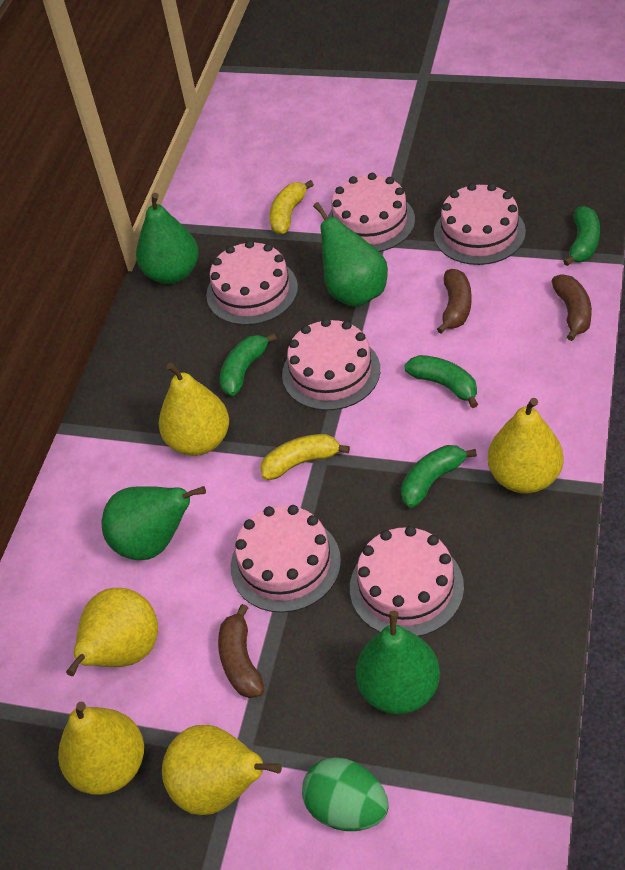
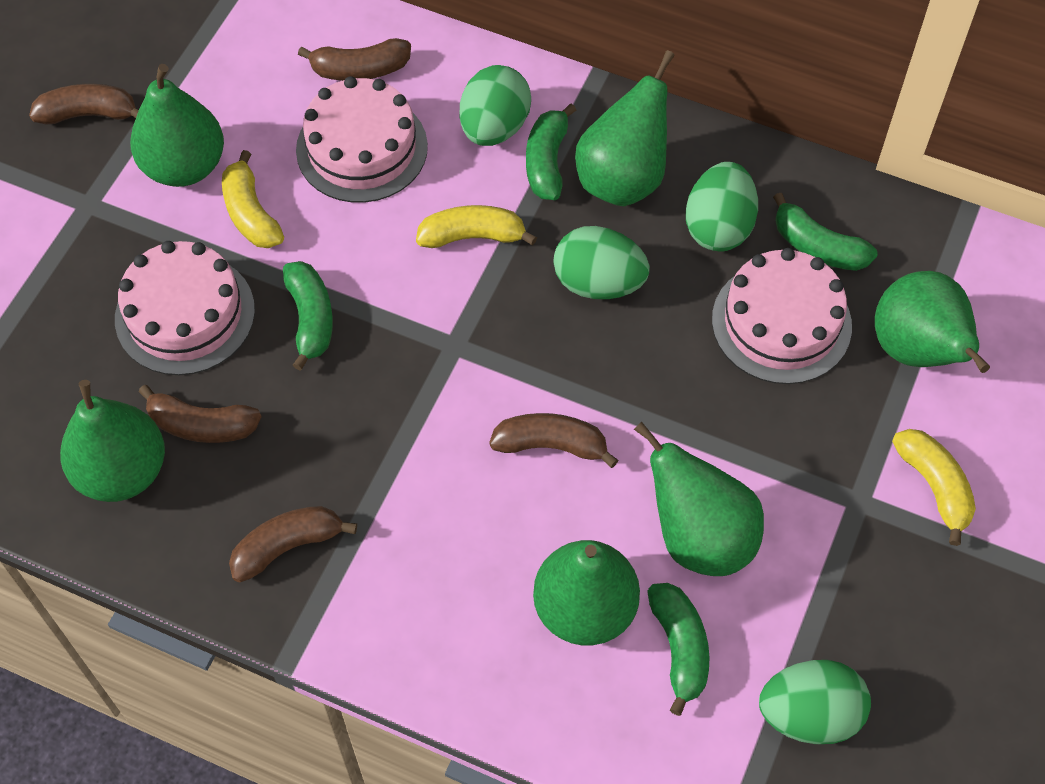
brown banana: [218,604,264,698] [437,269,471,334] [552,274,592,341] = 3 -> [29,84,139,124] [139,385,262,443] [229,506,357,583] [298,38,411,81] [489,413,618,468] = 5
green egg: [302,757,388,831] = 1 -> [460,65,531,146] [554,226,650,299] [686,162,758,251] [759,660,871,744] = 4
green pear: [102,486,206,560] [136,193,199,284] [313,202,388,307] [356,611,440,714] = 4 -> [60,380,165,502] [130,64,224,187] [533,540,640,646] [575,50,675,206] [634,421,764,576] [875,271,990,373] = 6
pink cake: [206,240,298,325] [231,505,341,613] [282,318,380,411] [328,173,415,252] [350,526,464,637] [434,183,526,265] = 6 -> [115,241,255,375] [296,76,428,203] [712,248,852,384] = 3
yellow banana: [260,434,350,480] [269,180,314,234] = 2 -> [222,150,284,248] [416,205,537,248] [892,429,976,546] = 3
yellow pear: [58,701,144,795] [66,588,158,676] [159,362,229,456] [162,725,282,815] [487,398,564,494] = 5 -> none = 0

